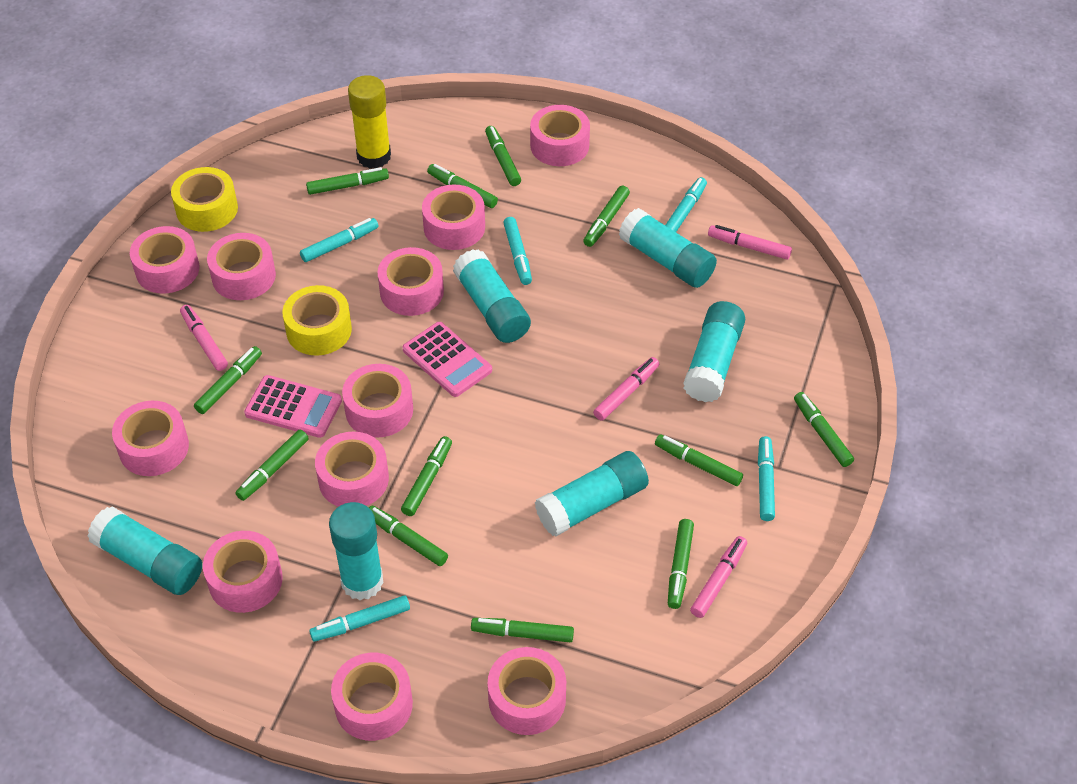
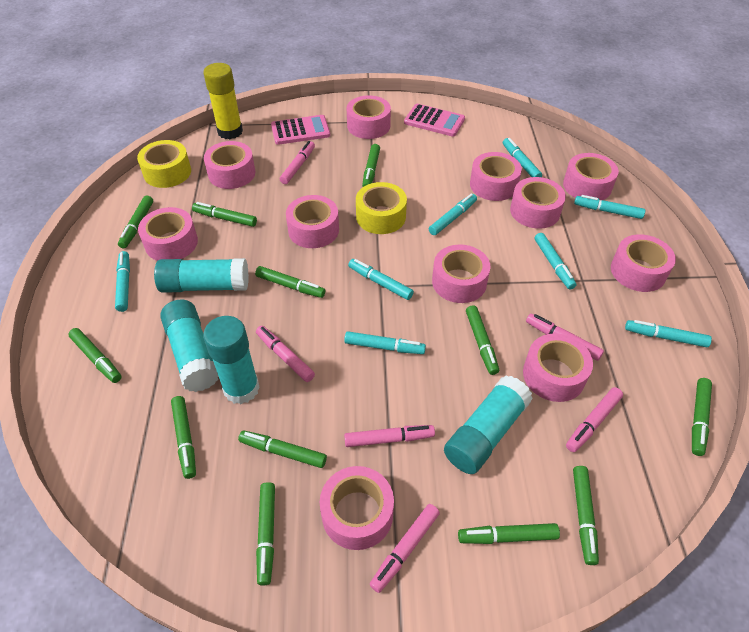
pink marker: [180,305,228,371] [593,357,659,421] [690,536,747,618] [708,225,792,260] = 4 -> [256,326,315,382] [280,141,315,184] [344,425,435,447] [370,504,440,593] [526,314,604,361] [566,387,623,452] = 6
turquoise glue stick: [87,506,202,595] [329,502,384,600] [453,249,531,343] [535,451,649,537] [619,208,717,288] [683,301,745,402] = 6 -> [154,258,249,293] [160,299,218,392] [203,316,260,404] [444,375,533,474] = 4
turquoise marker: [300,218,378,262] [309,596,410,642] [503,217,532,285] [665,177,707,232] [758,436,775,521] = 5 -> [115,251,130,312] [344,331,426,354] [348,259,414,300] [429,194,477,235] [503,138,542,177] [534,233,577,289] [574,195,645,219] [625,320,712,347] = 8

